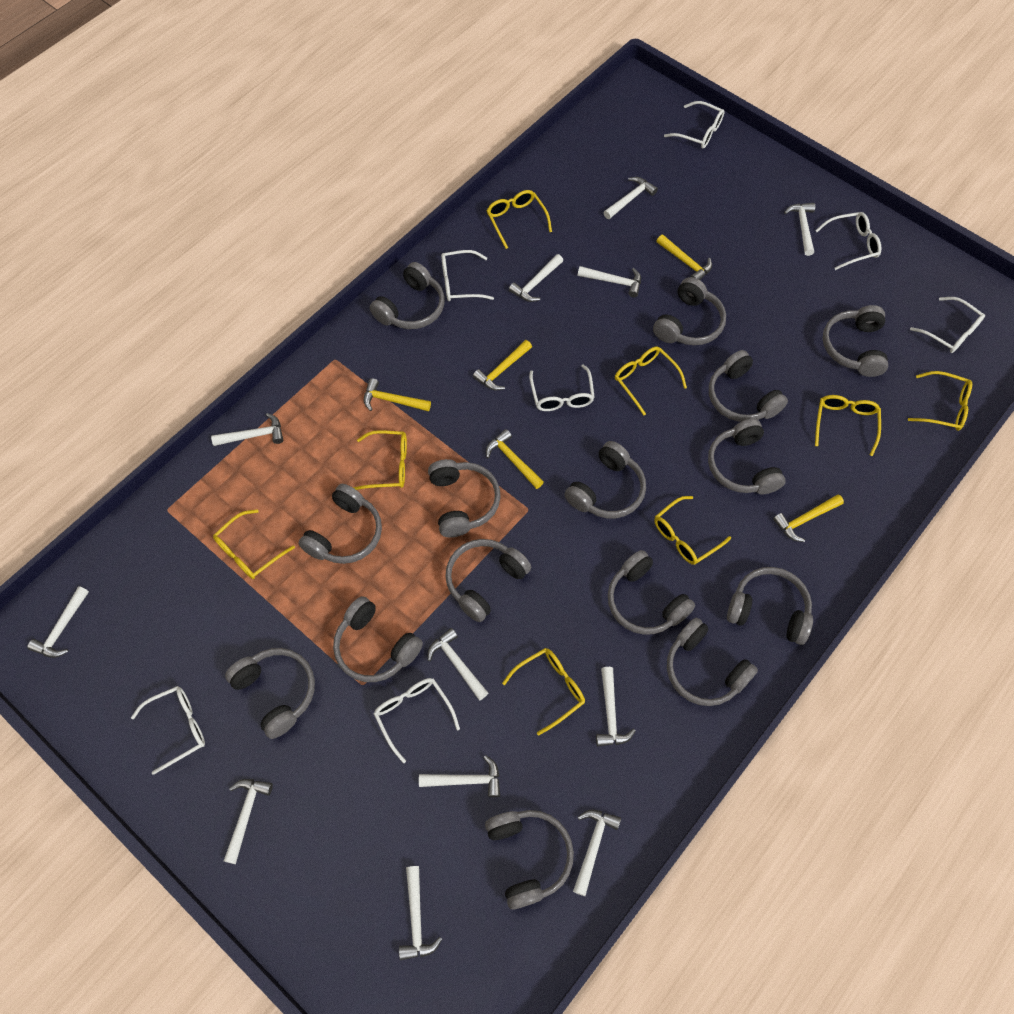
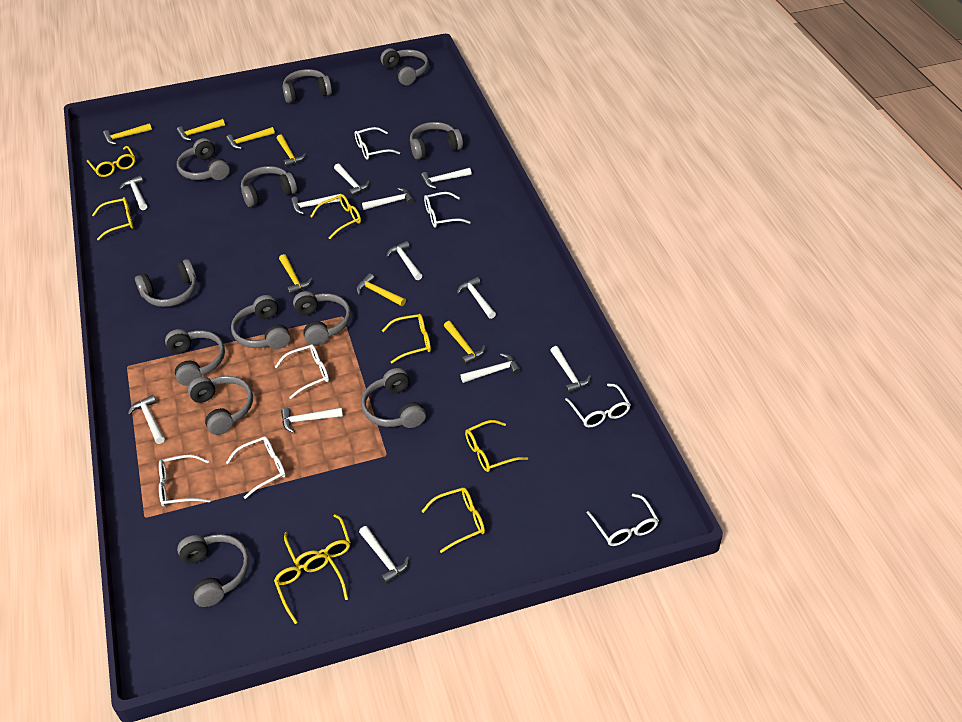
grey headphones: [225,648,315,739] [298,484,382,564] [333,596,423,682] [370,262,445,329] [428,459,501,537] [445,539,531,622] [485,810,574,909] [565,441,646,518] [608,550,695,635] [653,277,726,345] [667,618,758,706] [708,419,786,494] [709,350,788,422] [727,567,813,645] [822,305,888,377] = 15 -> [135,259,197,307] [165,329,225,386] [177,138,230,180] [177,534,250,607] [188,376,253,435] [231,295,291,349] [241,166,297,207] [282,69,332,103] [293,291,351,346] [361,368,426,428] [381,48,429,85] [410,122,463,160] = 12
yellow hammer: [364,378,431,412] [473,340,532,390] [486,429,544,489] [657,234,712,280] [773,494,844,542] = 5 -> [103,123,152,145] [177,119,225,141] [226,127,275,149] [276,134,306,167] [279,254,312,295] [357,273,406,306] [444,321,485,365] = 7

